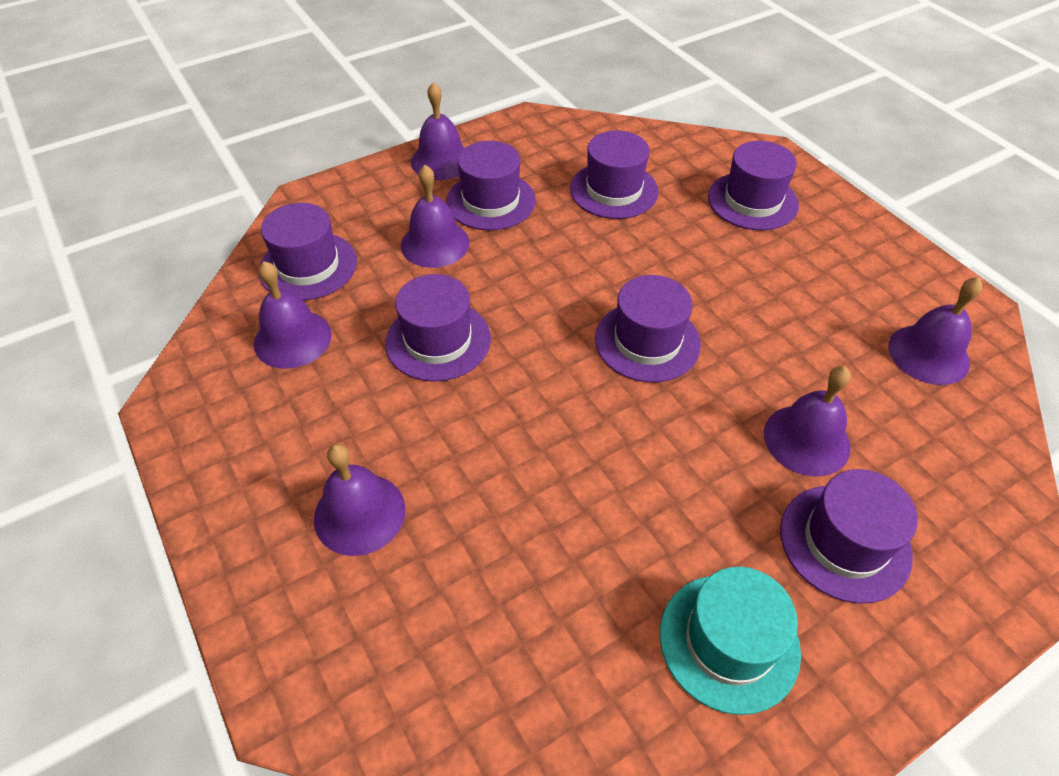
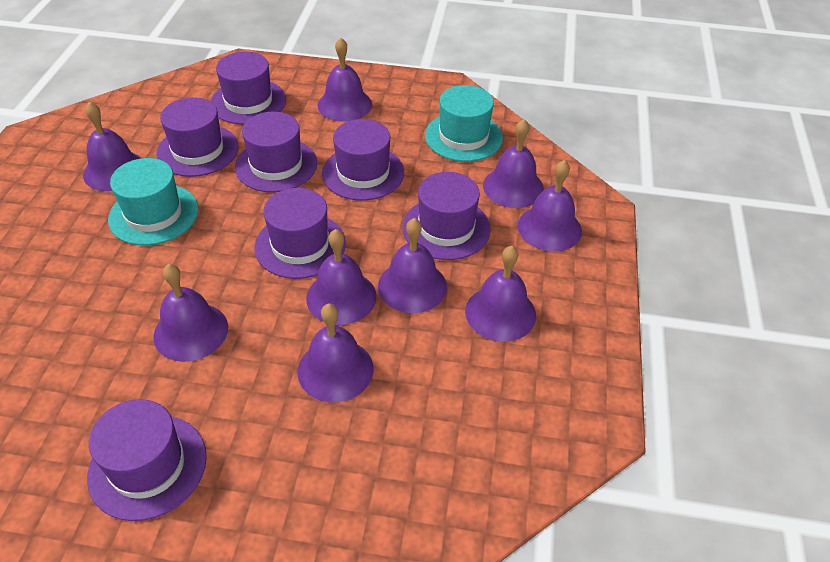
purple bell: [254,261,332,369] [314,444,405,556] [401,165,469,268] [411,82,465,180] [764,366,851,477] [888,277,983,385] = 6 -> [83,102,141,191] [153,264,228,362] [297,304,374,402] [306,229,377,325] [318,38,372,122] [378,218,447,313] [465,246,536,342] [483,119,544,208] [518,160,582,252] = 9
turquoise hat: [660,567,801,715] = 1 -> [108,158,198,245] [425,85,503,162] = 2

